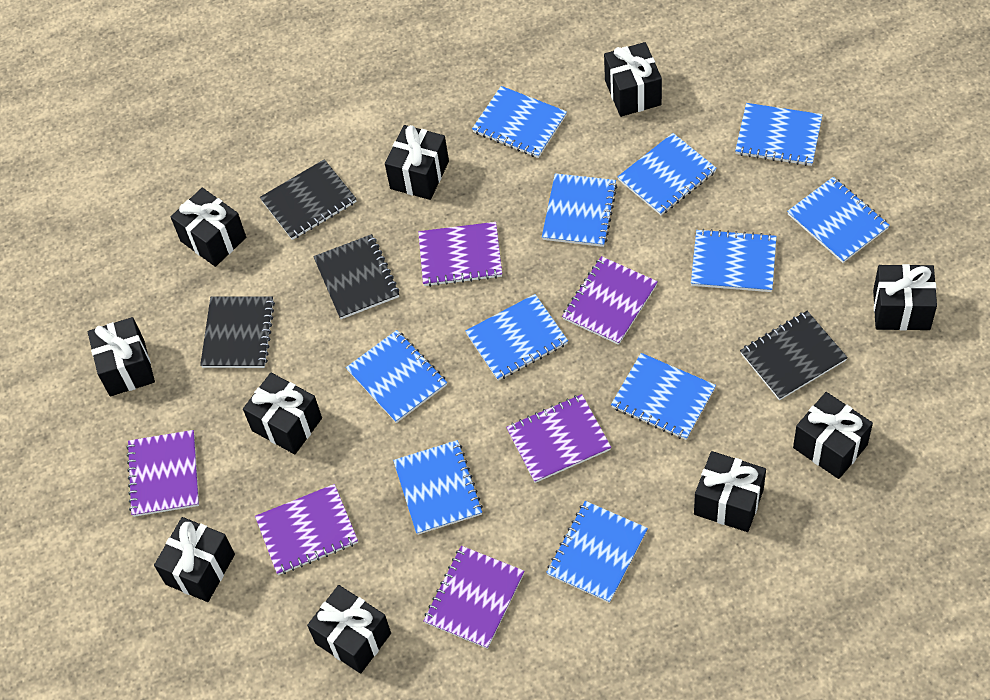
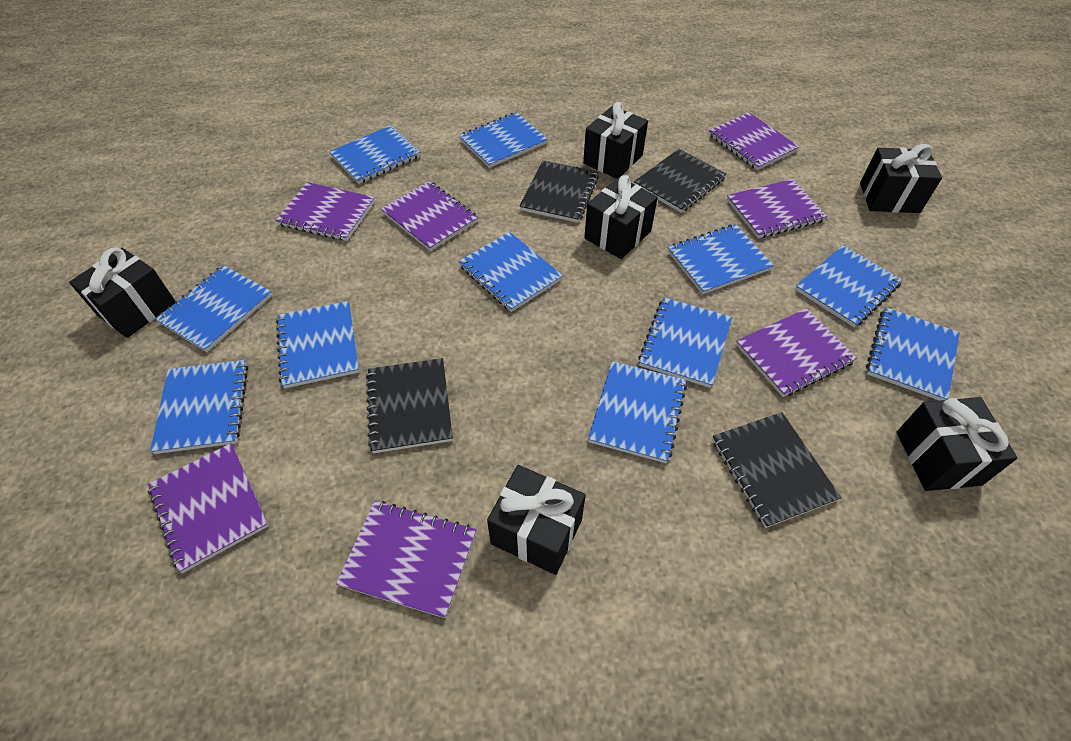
black gift: [88,317,155,396] [154,517,235,602] [171,188,246,267] [243,373,322,454] [307,585,391,674] [385,125,449,200] [604,42,662,117] [694,451,766,532] [793,392,873,479] [873,264,937,331] = 10 -> [69,247,175,338] [487,465,586,575] [583,102,648,179] [584,175,658,259] [860,144,942,213] [896,397,1017,491] = 6
purple notebook: [127,430,199,517] [255,484,358,575] [418,222,502,287] [423,546,524,649] [506,394,611,483] [562,256,658,345] = 6 -> [148,443,268,573] [276,182,375,241] [336,501,476,618] [381,181,478,251] [709,112,799,170] [727,179,827,238] [736,308,857,397] = 7

